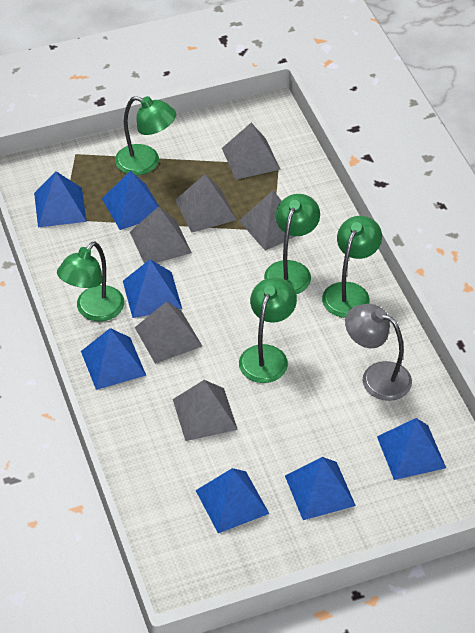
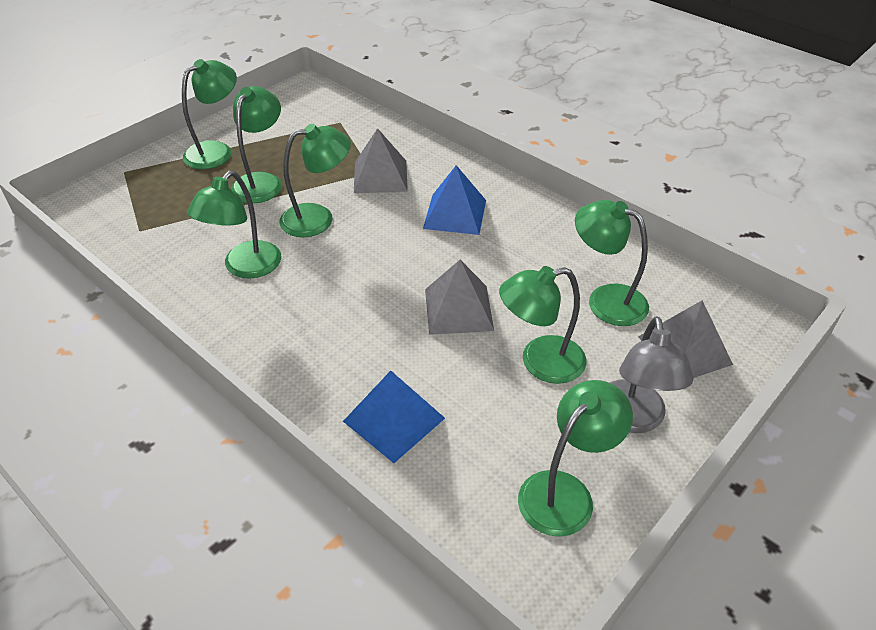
blue pyramid: [34,171,87,227] [81,328,146,390] [102,171,159,230] [123,259,182,318] [195,468,269,533] [285,457,356,520] [377,418,446,480] = 7 -> [343,371,445,463] [423,165,486,235] = 2
green lamp: [57,241,124,321] [115,96,176,175] [239,277,297,383] [264,194,320,294] [322,216,382,318] = 5 -> [182,59,237,169] [187,171,281,278] [231,86,282,203] [279,124,351,237] [499,266,586,384] [518,380,633,537] [575,200,649,326] = 7
grey pyramid: [130,207,192,263] [135,301,202,364] [173,380,238,441] [175,174,237,233] [222,123,281,180] [239,190,296,251] = 6 -> [354,128,408,193] [425,260,494,335] [638,300,733,378] = 3

